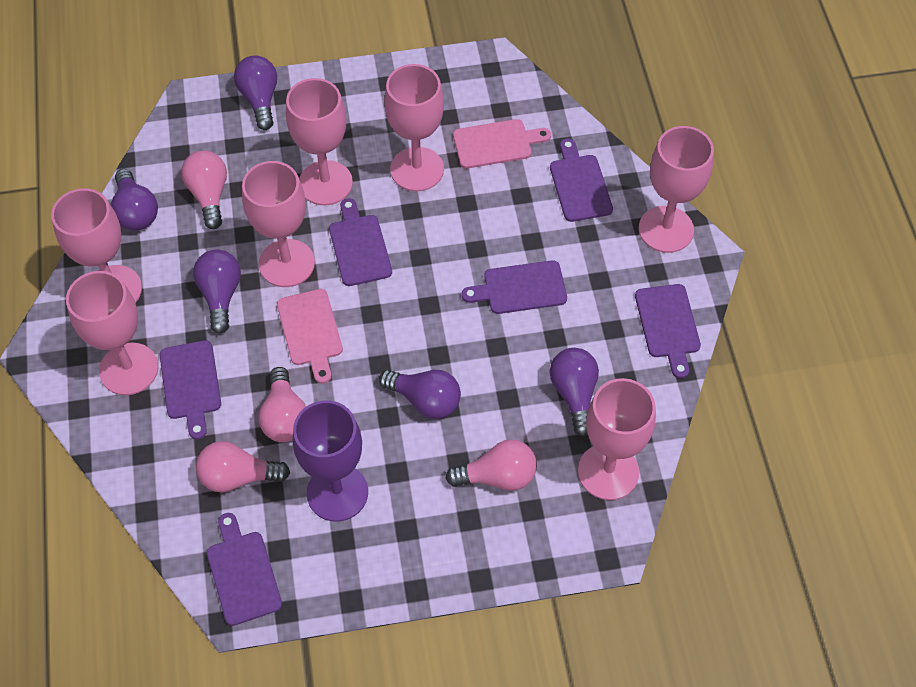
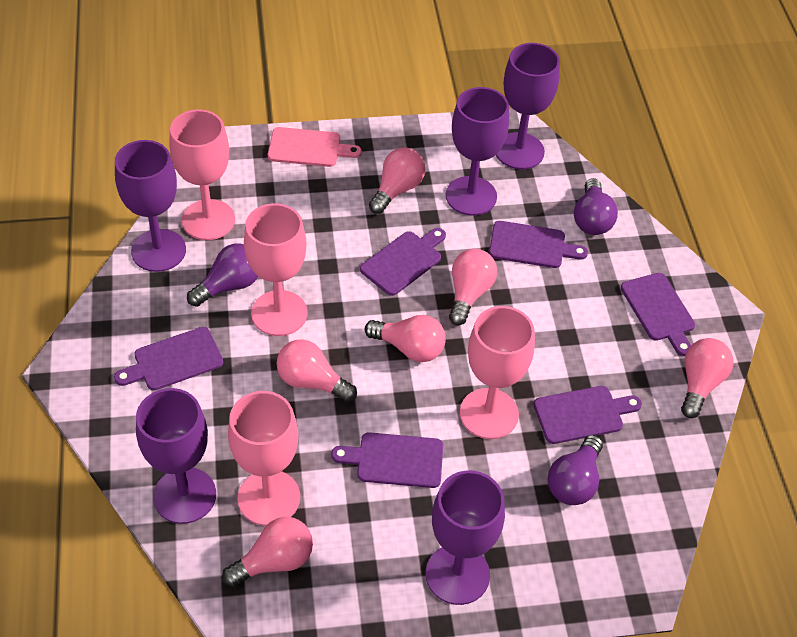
pink cutting board: [277,289,343,384] [453,119,551,169] = 2 -> [268,127,361,167] = 1
pink goblet: [51,188,142,303] [66,271,158,395] [242,161,315,287] [286,78,353,205] [384,64,444,191] [578,378,656,500] [639,126,714,253] = 7 -> [169,110,235,240] [228,391,300,526] [244,203,308,336] [460,306,535,439] = 4
pink light bulb: [181,151,227,229] [196,441,290,492] [258,367,306,442] [445,439,537,491] = 4 -> [222,517,313,587] [277,339,357,402] [365,315,446,362] [369,147,425,214] [449,249,497,325] [681,338,733,418] = 6
purple goblet: [293,400,368,522] = 1 -> [115,140,186,272] [136,388,216,524] [426,470,505,605] [446,87,509,216] [496,43,560,169] = 5
purple light bulb: [111,169,158,230] [193,250,241,334] [234,56,277,130] [379,370,461,419] [550,348,599,437] = 5 -> [187,243,258,307] [548,435,603,505] [574,178,618,235] = 3

